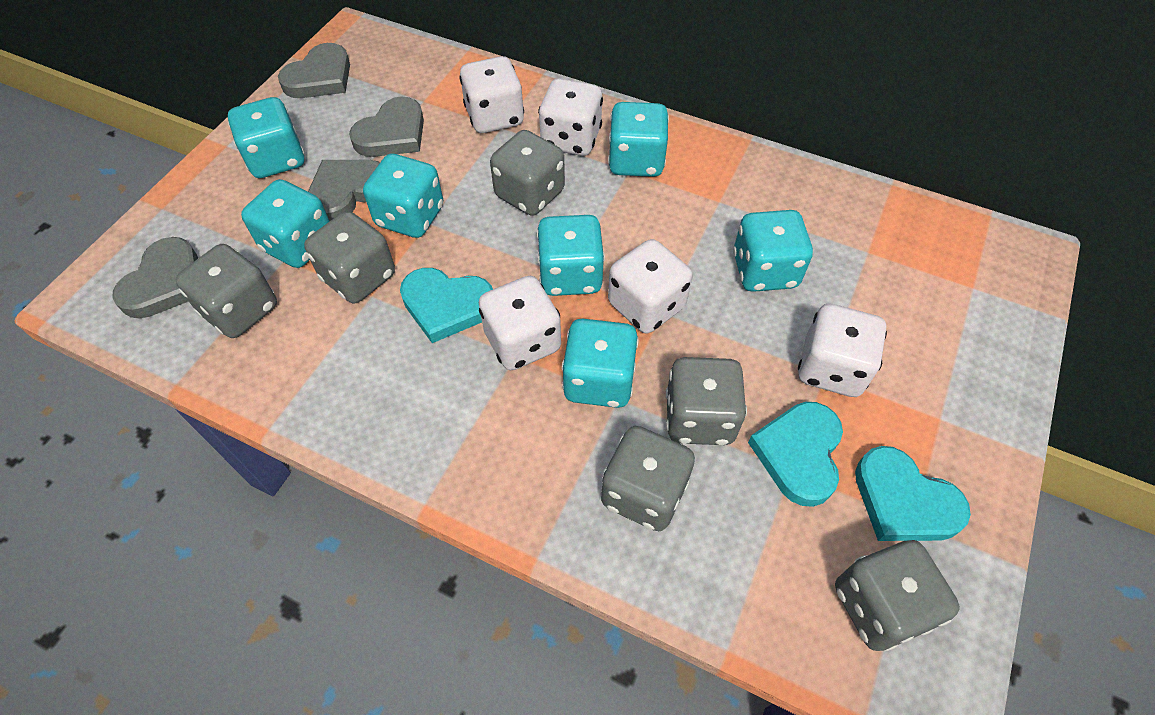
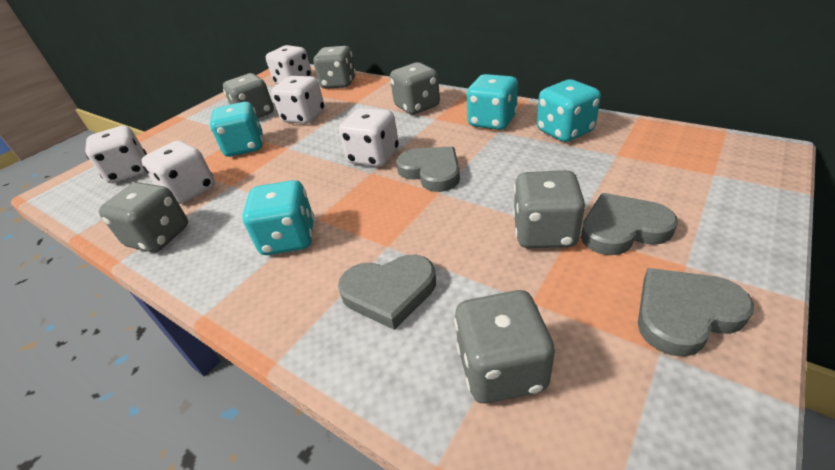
turquoise dice: [228,97,305,178] [241,179,330,268] [363,154,443,238] [537,215,605,296] [562,319,639,408] [608,102,669,177] [733,210,813,292] = 7 -> [210,102,263,157] [242,180,314,255] [466,74,518,130] [537,80,601,142] = 4
turquoise heart: [400,268,493,343] [748,402,843,507] [855,446,971,541] = 3 -> none = 0

